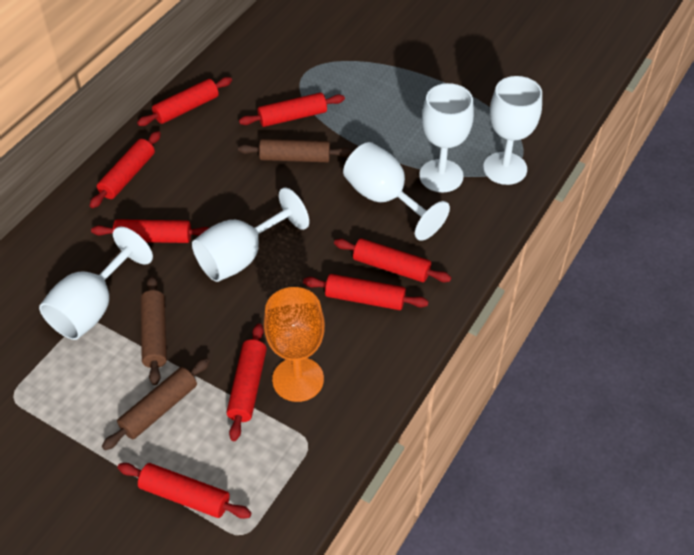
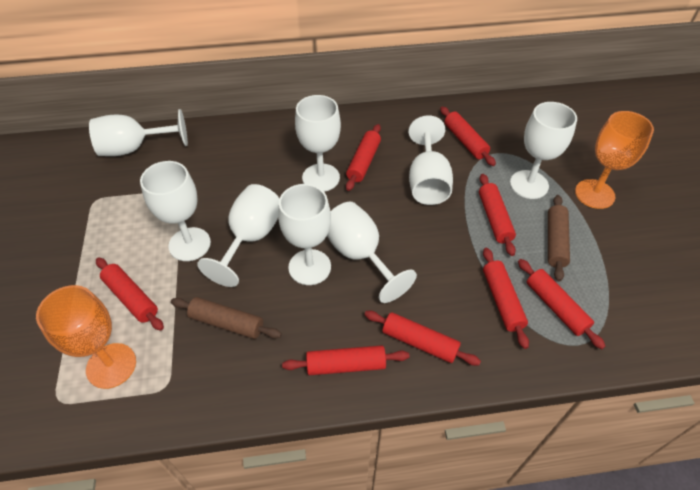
brown rolling pin: [102,358,210,450] [141,276,167,385] [238,139,352,162] = 3 -> [171,297,282,339] [548,195,570,281] = 2
orange goblet: [264,287,325,402] = 1 -> [36,285,136,389] [575,111,654,209] = 2
white goblet: [39,227,153,340] [192,188,309,282] [343,142,450,241] [419,83,474,192] [483,76,542,185] = 5 -> [89,109,188,156] [140,161,211,261] [197,184,280,287] [278,184,331,285] [295,95,341,192] [327,202,417,303] [408,115,453,205] [510,102,577,199] = 8

